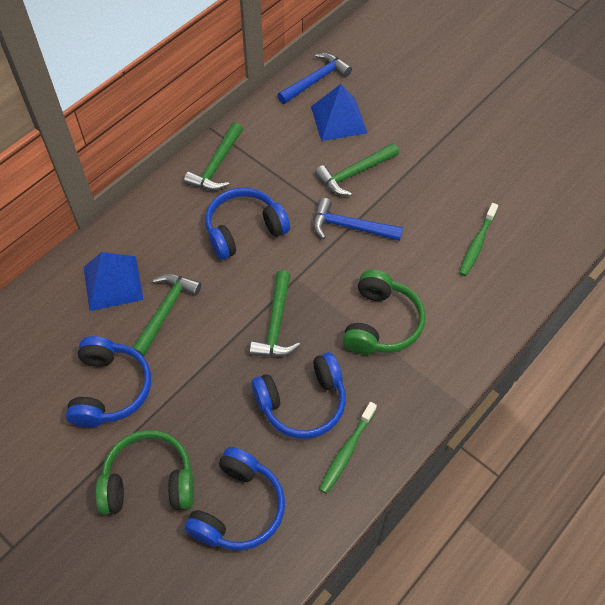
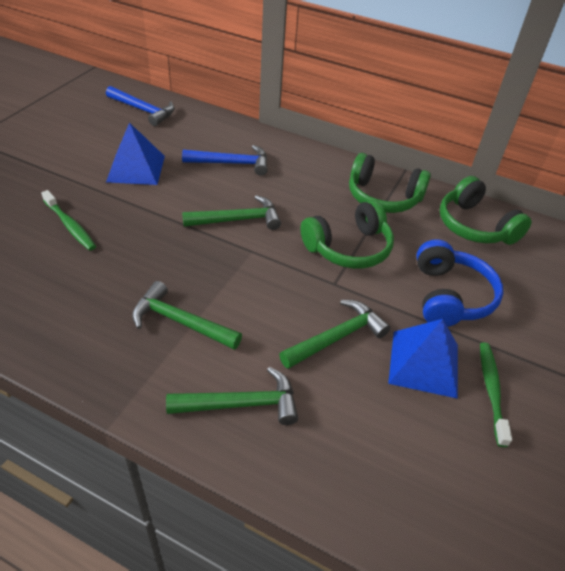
blue headphones: [66,336,151,427] [184,447,285,550] [205,187,290,260] [251,352,346,439] = 4 -> [416,240,504,327] = 1
green headphones: [96,430,194,514] [342,270,425,355] = 2 -> [300,200,394,269] [349,153,431,213] [440,176,532,245] = 3

